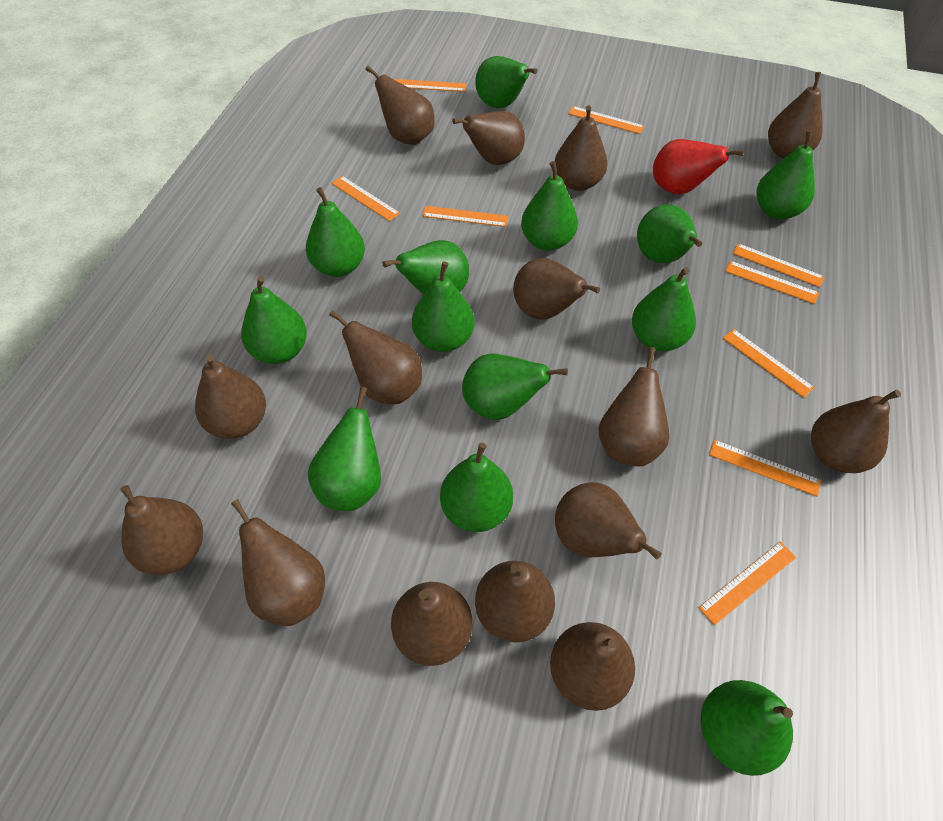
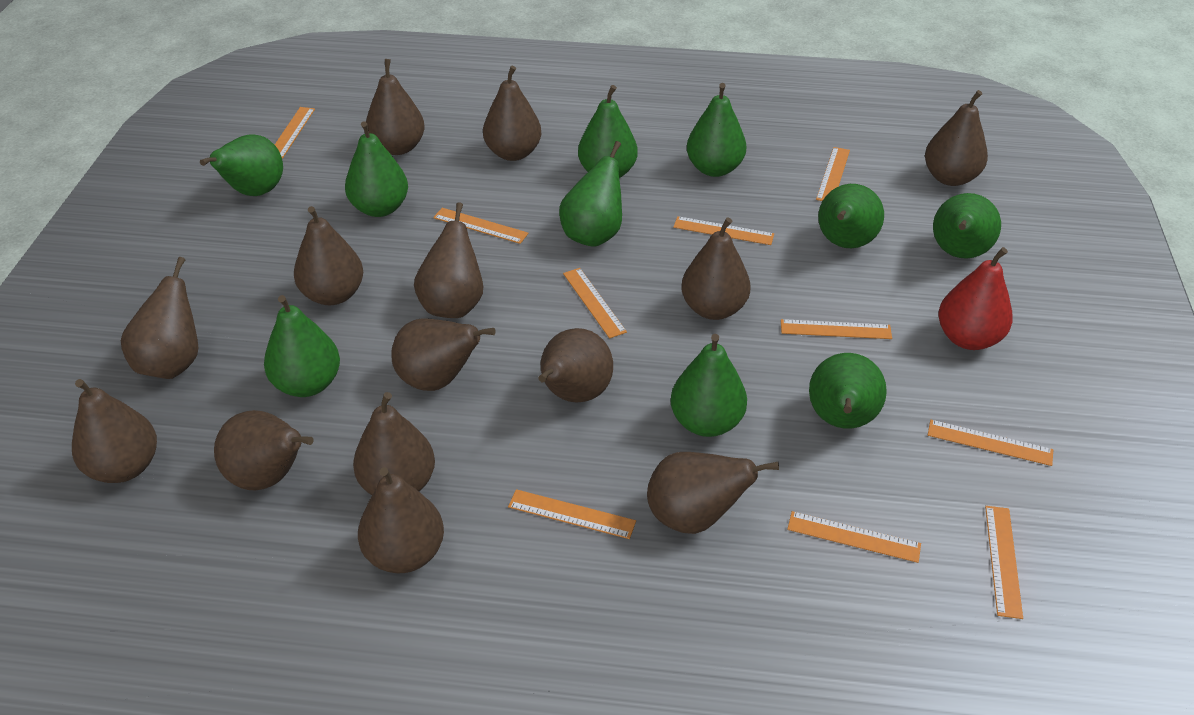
brown pear: [121,485,203,575] [195,354,266,439] [231,499,325,626] [329,310,422,404] [366,66,435,145] [391,582,473,666] [452,111,525,165] [475,561,555,642] [513,258,600,319] [550,622,635,711] [555,105,608,191] [555,482,662,560] [598,347,669,466] [768,72,823,159] [811,390,901,473] = 15 -> [72,379,157,483] [121,257,198,379] [214,410,313,490] [294,206,363,305] [353,392,435,495] [358,467,444,573] [366,59,425,155] [391,318,496,391] [414,202,483,318] [483,66,541,161] [538,328,613,402] [647,452,779,534] [681,217,751,320] [925,90,988,186] = 14
green pear: [241,276,307,364] [306,187,365,277] [308,387,381,511] [382,240,469,294] [412,261,474,352] [440,443,513,532] [462,353,568,420] [475,56,537,108] [521,161,578,251] [632,267,696,351] [637,204,702,263] [700,680,793,776] [757,130,815,219] = 13 -> [200,134,283,196] [264,295,340,397] [345,121,408,217] [559,141,622,247] [578,85,638,178] [671,334,747,437] [687,83,746,177] [809,353,887,429] [818,184,884,248] [933,193,1001,259] = 10
orange ruler: [332,176,400,221] [394,79,466,92] [423,206,509,227] [568,106,644,134] [699,542,796,625] [709,440,821,496] [723,329,815,398] [725,261,819,304] [733,243,825,287] = 9 -> [275,107,315,159] [433,208,528,244] [508,489,636,539] [563,268,627,338] [673,216,774,245] [781,319,892,339] [787,511,921,563] [816,147,850,201] [928,420,1053,466] [985,506,1023,619] = 10

